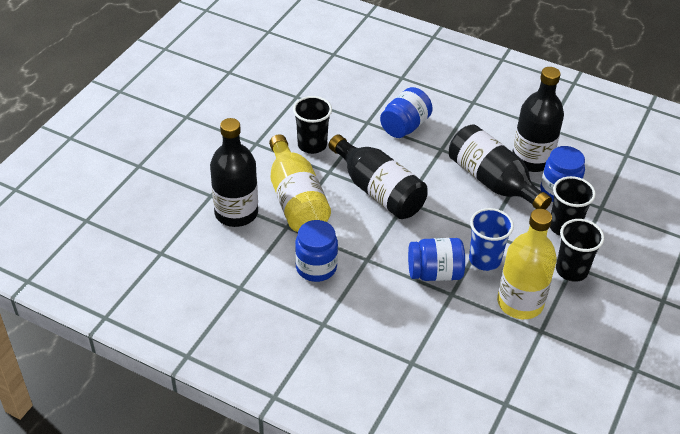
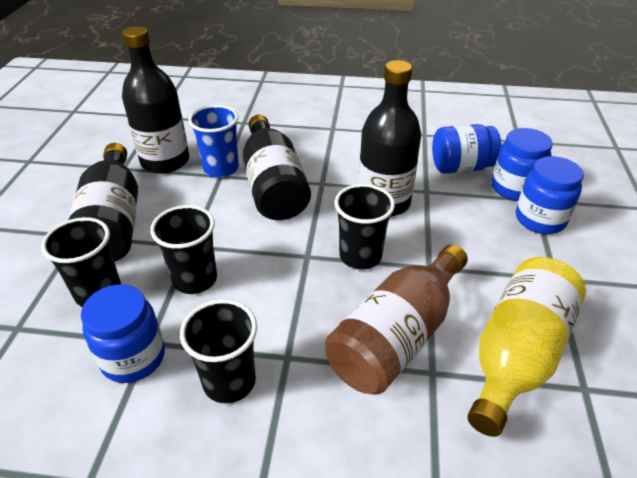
black cup: [293,96,332,154] [550,176,596,236] [556,219,604,282] = 3 -> [41,217,121,307] [150,205,217,294] [180,299,257,404] [334,184,395,270] = 4
brown bottle: none = 0 -> [325,244,468,395] = 1
yellow bottle: [269,135,331,232] [497,209,557,319] = 2 -> [467,257,586,437] = 1

